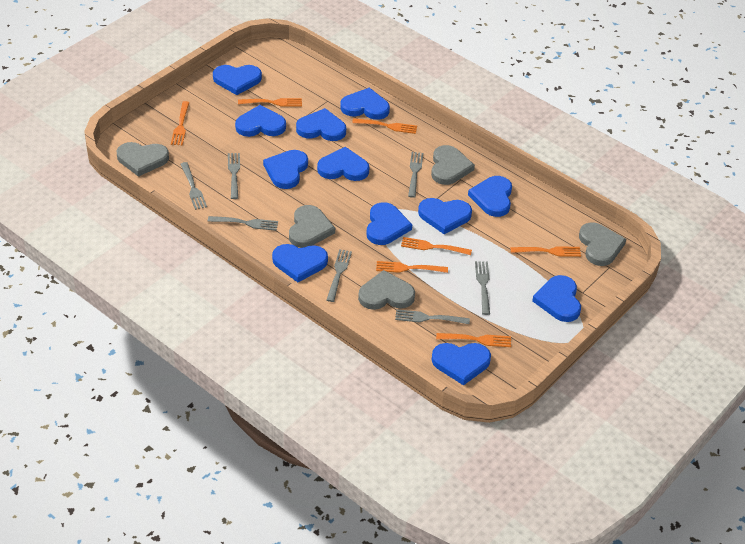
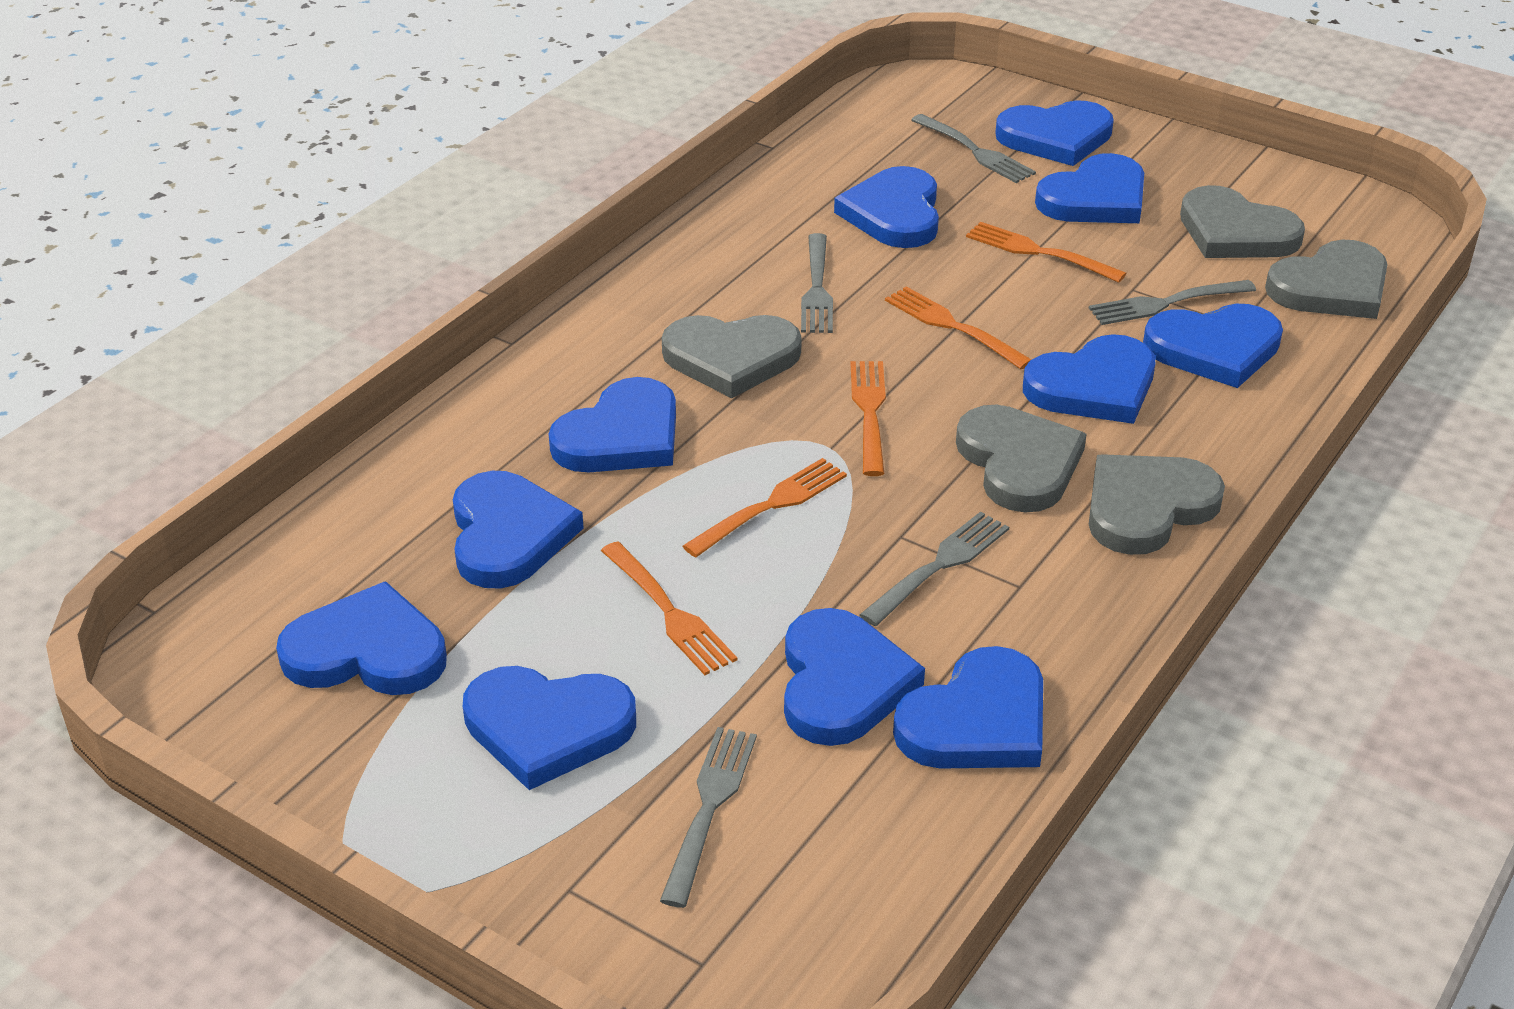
blue heart: [213,65,262,95] [235,105,286,137] [263,150,308,189] [272,244,328,282] [296,108,346,141] [317,147,370,181] [340,88,390,120] [366,202,412,245] [418,198,472,234] [432,343,491,385] [468,176,512,217] [532,275,581,322] = 12 -> [276,581,447,695] [453,471,584,589] [463,666,636,790] [549,377,676,472] [784,608,925,746] [834,166,939,248] [893,646,1043,769] [995,101,1114,166] [1023,334,1155,424] [1035,153,1144,223] [1143,304,1283,388] = 11
grey fork: [180,162,207,210] [208,216,278,231] [228,153,240,199] [327,249,352,302] [395,309,470,324] [408,152,423,198] [475,261,490,315] = 7 -> [660,727,757,908] [801,233,833,333] [860,511,1009,626] [911,114,1036,183] [1089,280,1256,325] = 5
orange fork: [171,101,190,146] [238,98,302,107] [352,118,417,134] [376,261,448,273] [401,237,472,255] [436,333,511,347] [510,246,581,257] = 7 -> [601,542,737,675] [682,458,847,557] [850,361,886,476] [885,287,1032,369] [966,222,1126,283] = 5

